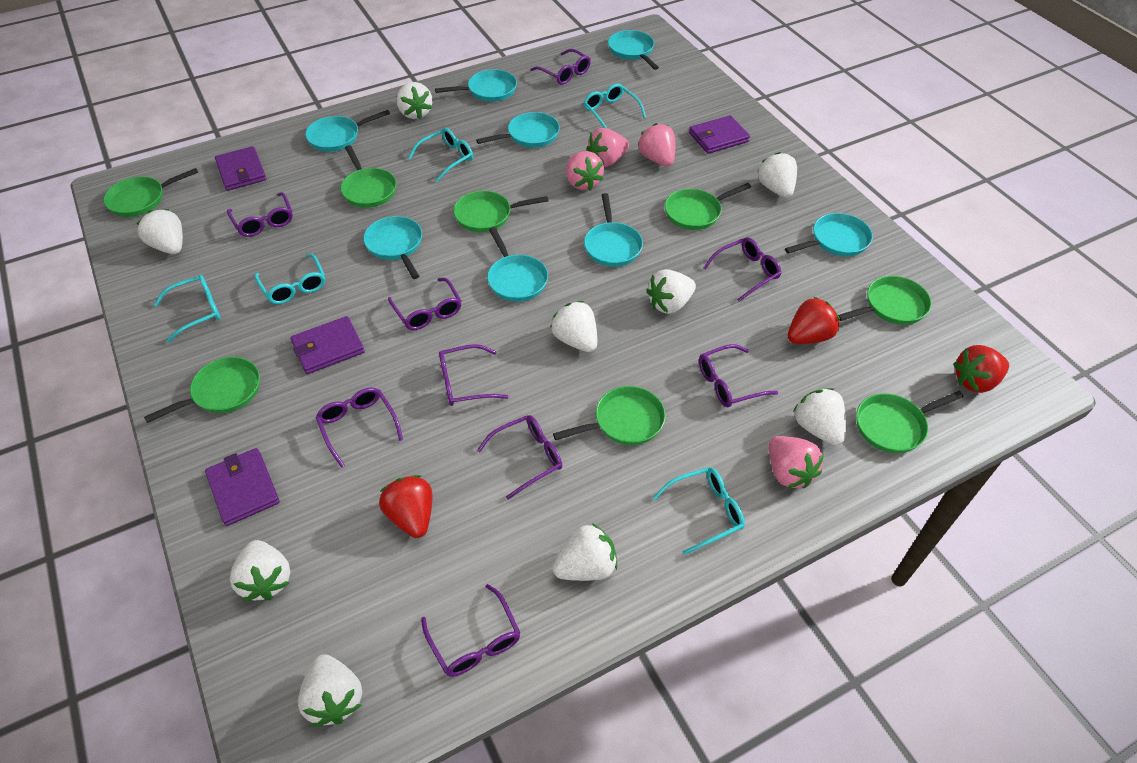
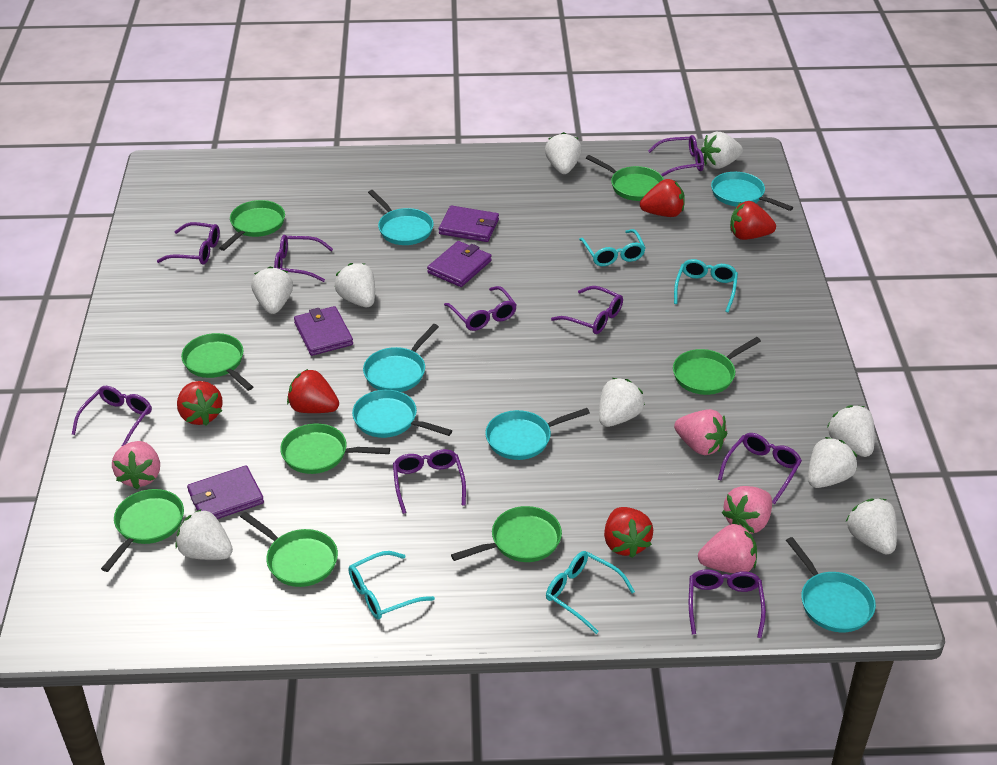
red strawberry: [379,475,432,538] [788,297,840,344] [953,345,1009,393] = 3 -> [177,381,223,426] [287,369,339,413] [604,507,653,558] [640,179,685,217] [730,201,776,240] = 5
turquoise glasses: [153,275,220,343] [254,254,325,304] [408,128,473,182] [583,84,646,129] [653,467,745,555] = 5 -> [348,551,435,620] [546,551,635,634] [579,229,646,266] [674,259,738,313] = 4
turquoise pan: [305,110,390,152] [363,216,422,279] [435,69,517,102] [476,112,560,148] [487,227,548,302] [584,193,643,267] [608,30,659,70] [785,213,873,256] = 8 -> [352,390,452,438] [363,324,439,392] [368,190,434,245] [485,408,590,460] [711,172,793,211] [786,537,876,632] = 6

